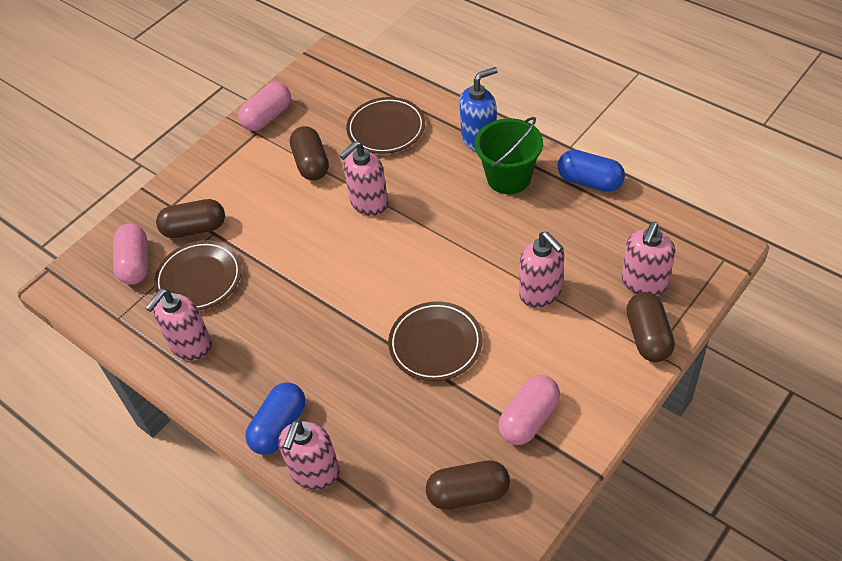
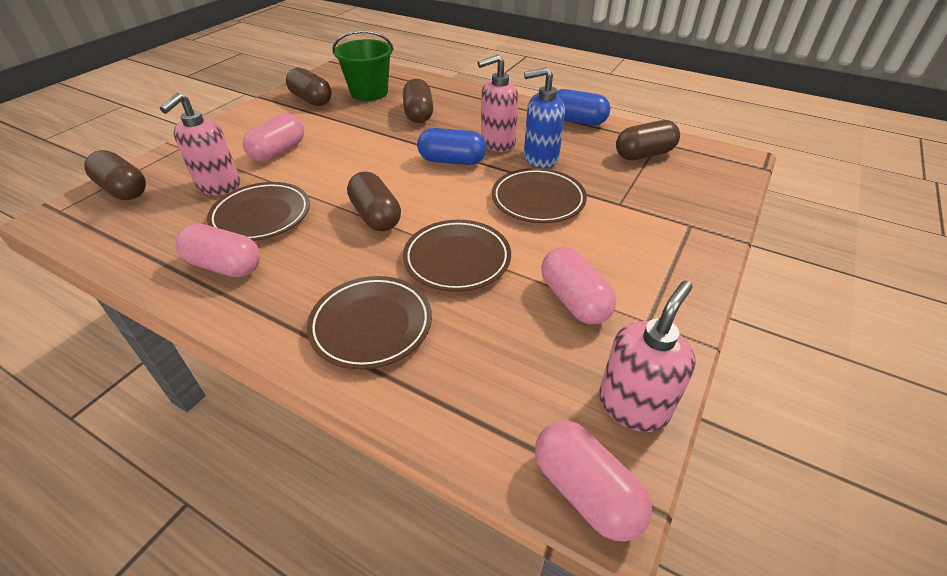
brown capsule: [156,199,225,238] [290,126,329,181] [426,460,510,510] [626,292,675,362] = 4 -> [84,150,146,200] [286,67,332,106] [347,172,401,231] [403,79,433,123] [616,120,680,160] = 5
brown plate: [154,241,242,310] [346,97,425,154] [388,301,483,381] = 3 -> [207,182,310,241] [307,276,432,369] [403,220,511,292] [492,168,587,223] = 4
pink capsule: [113,224,148,285] [238,82,291,131] [498,375,560,445] = 3 -> [175,224,260,277] [243,113,304,162] [535,421,652,542] [541,247,616,324] = 4
pink soap dispenser: [145,288,212,361] [278,419,340,490] [339,141,389,216] [519,232,564,308] [622,222,675,296] = 5 -> [160,93,240,195] [477,55,518,152] [599,281,696,432] = 3

